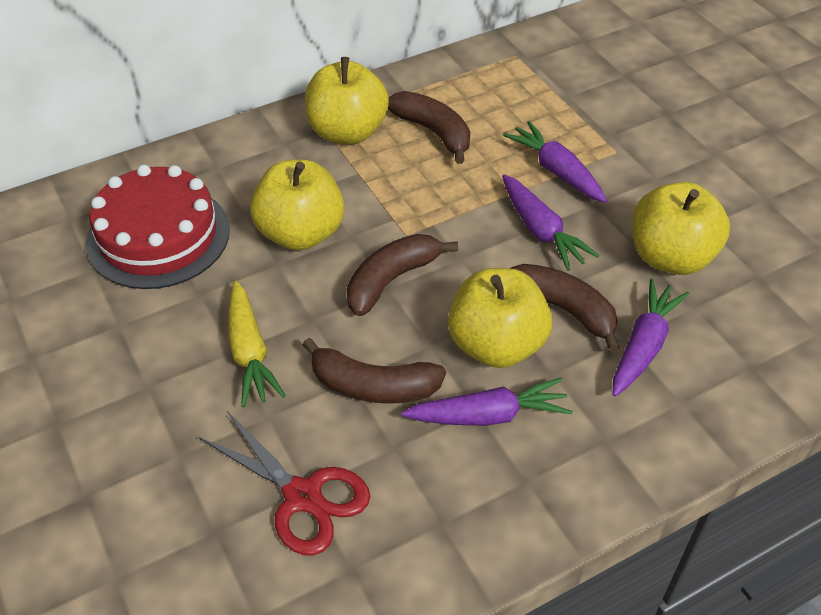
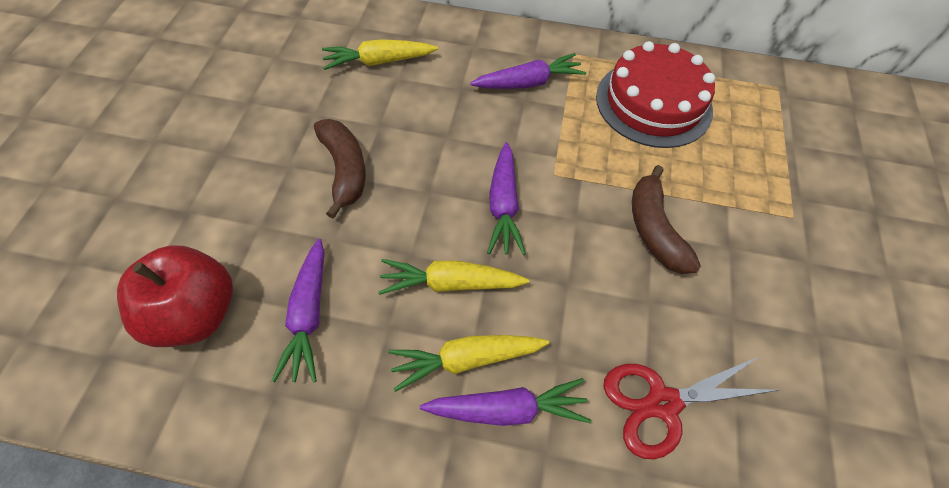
brown banana: [302,338,446,404] [346,234,458,316] [388,91,470,164] [510,264,620,352] = 4 -> [314,119,366,219] [632,165,701,274] = 2
red apple: none = 0 -> [117,245,233,347] = 1
yellow apple: [250,160,344,251] [305,57,389,145] [448,268,552,368] [632,182,730,275] = 4 -> none = 0
yellow carrot: [228,281,286,407] = 1 -> [322,39,438,70] [378,259,529,295] [388,335,549,392] = 3

